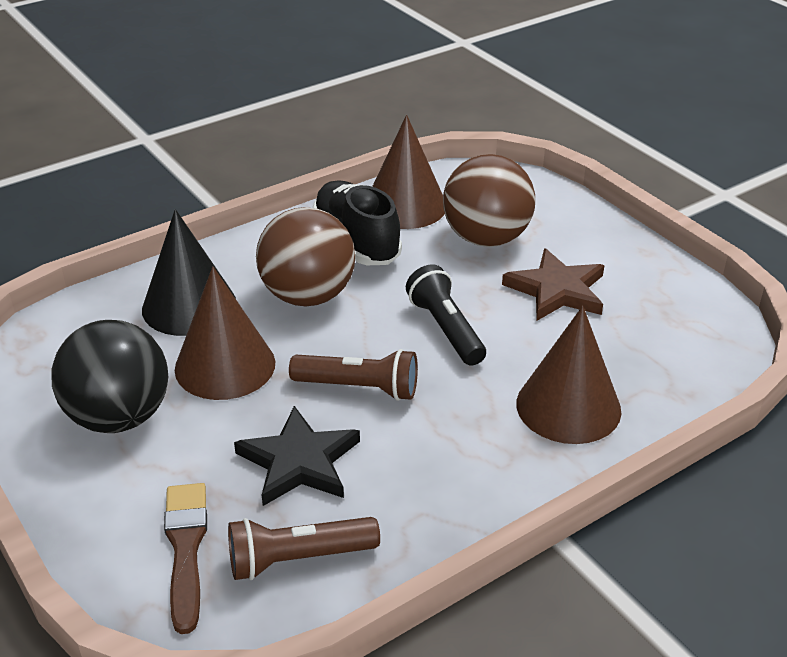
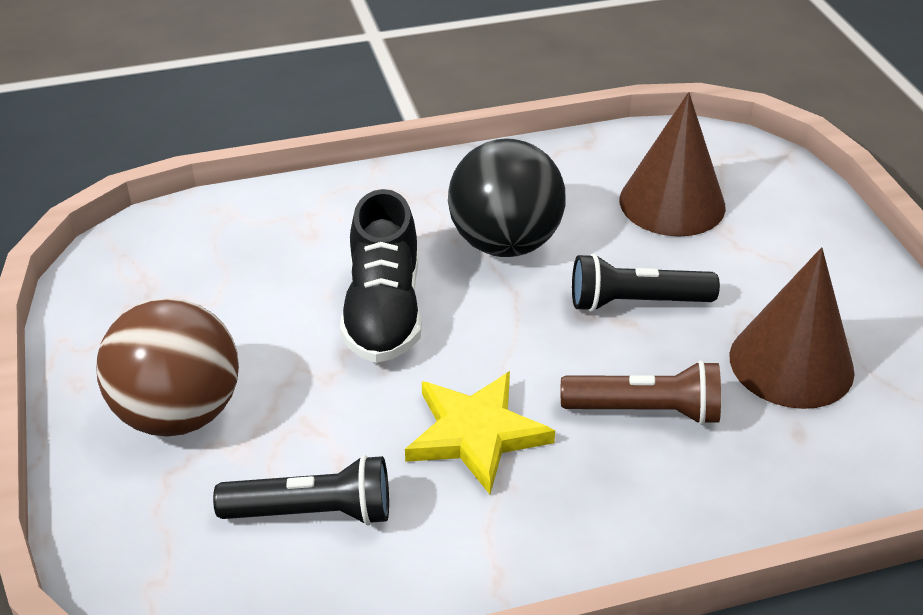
black cone: [142,209,236,336] = 1 -> none = 0
black flashlight: [406,264,486,366] = 1 -> [213,455,389,526] [572,253,720,312] = 2
black star: [234,406,360,506] = 1 -> none = 0
brown ball: [256,207,355,306] [443,154,535,247] = 2 -> [96,298,239,437] = 1
brown brush: [164,483,207,634] = 1 -> none = 0
brown cone: [175,266,275,400] [372,115,445,229] [516,306,621,444] = 3 -> [619,92,726,237] [730,247,855,409] = 2
brown flashlight: [228,517,380,580] [289,349,418,401] = 2 -> [561,360,721,425] = 1
brown star: [502,248,604,321] = 1 -> none = 0
yellow star: none = 0 -> [405,371,555,494] = 1

